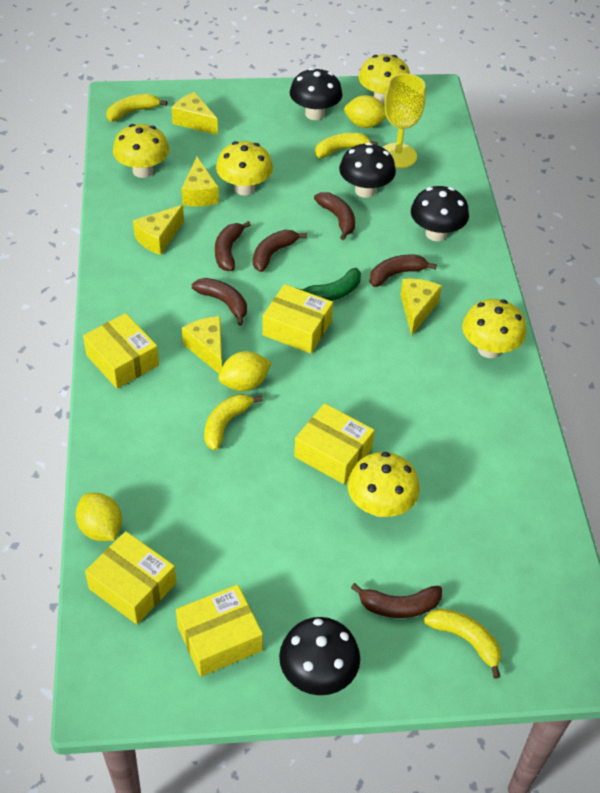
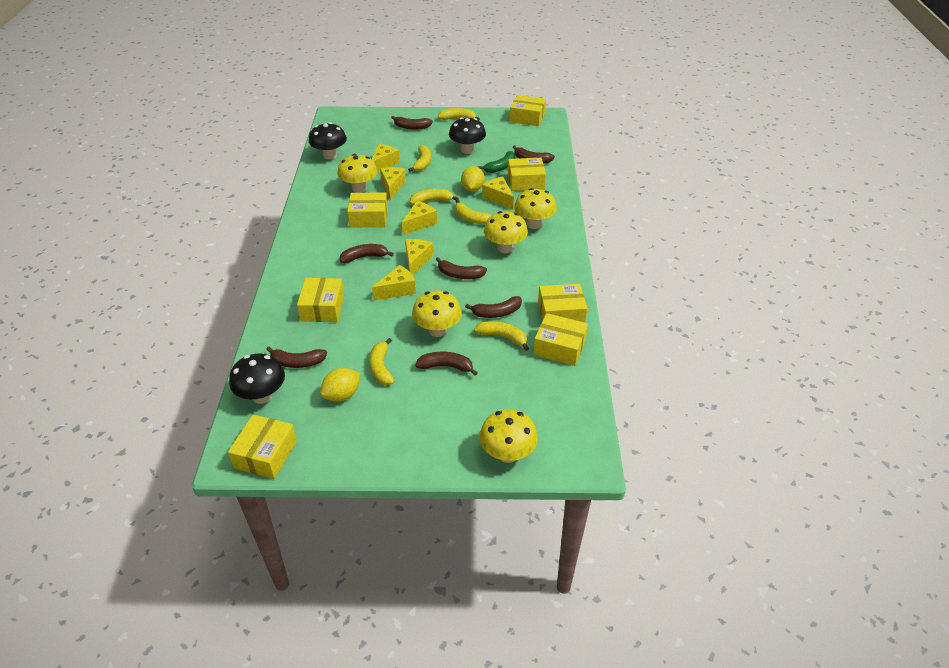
black mushroom: [279,617,360,695] [290,68,343,120] [339,143,396,198] [411,186,469,241] = 4 -> [229,354,285,404] [309,122,347,160] [449,117,486,154] = 3
brown banana: [192,278,247,326] [215,221,251,271] [253,230,307,272] [314,192,355,240] [351,583,442,618] [370,254,437,287] = 6 -> [266,346,327,368] [340,244,394,263] [391,116,433,130] [416,352,477,376] [436,257,487,279] [465,296,522,318] [513,145,555,164] = 7
yellow banana: [106,94,167,122] [204,394,263,451] [315,133,378,158] [424,608,501,679] = 4 -> [369,338,394,385] [408,145,431,172] [410,189,459,205] [438,108,480,121] [455,199,492,225] [474,321,529,351] = 6
yellow box: [83,313,159,389] [85,531,176,624] [176,584,263,677] [262,284,333,354] [294,403,375,484] = 5 -> [228,414,297,479] [297,278,344,322] [347,192,388,227] [508,158,546,191] [510,95,546,126] [533,313,588,366] [538,284,587,323] = 7
yellow cheese: [133,205,184,255] [171,92,218,135] [181,157,219,206] [182,316,222,374] [400,279,442,336] = 5 -> [372,144,400,172] [372,265,416,301] [380,167,406,200] [402,201,437,235] [405,239,433,275] [482,177,514,209] = 6
yellow goblet: [383,74,426,168] = 1 -> none = 0
yellow lemon: [76,493,122,541] [218,351,271,391] [344,95,387,128] = 3 -> [320,368,360,401] [461,166,485,192] = 2

